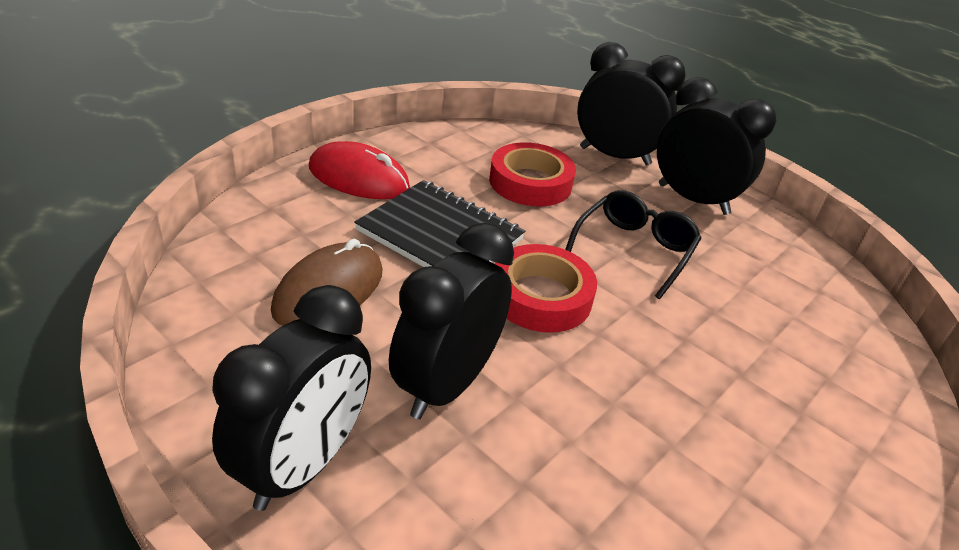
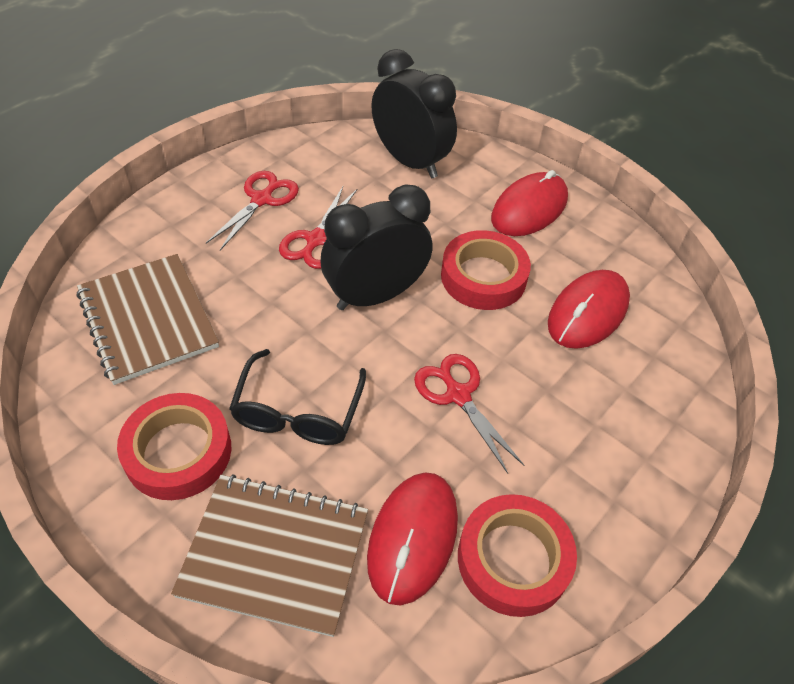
black clock: [212,285,371,511] [389,223,514,419] [577,42,686,165] [657,77,776,215] = 4 -> [321,184,432,310] [371,49,457,178] = 2
black notebook: [354,180,525,267] = 1 -> none = 0
brown mouse: [271,239,383,326] = 1 -> none = 0
brown notebook: none = 0 -> [77,254,219,385] [171,474,368,637] = 2
red mouse: [309,141,410,199] = 1 -> [367,472,458,605] [491,170,568,236] [548,270,630,349] = 3
red scissors: none = 0 -> [206,171,299,250] [279,187,358,269] [414,354,524,474] = 3
red tape: [489,142,576,206] [495,244,597,333] = 2 -> [117,393,231,500] [441,230,531,310] [458,494,577,617] = 3

